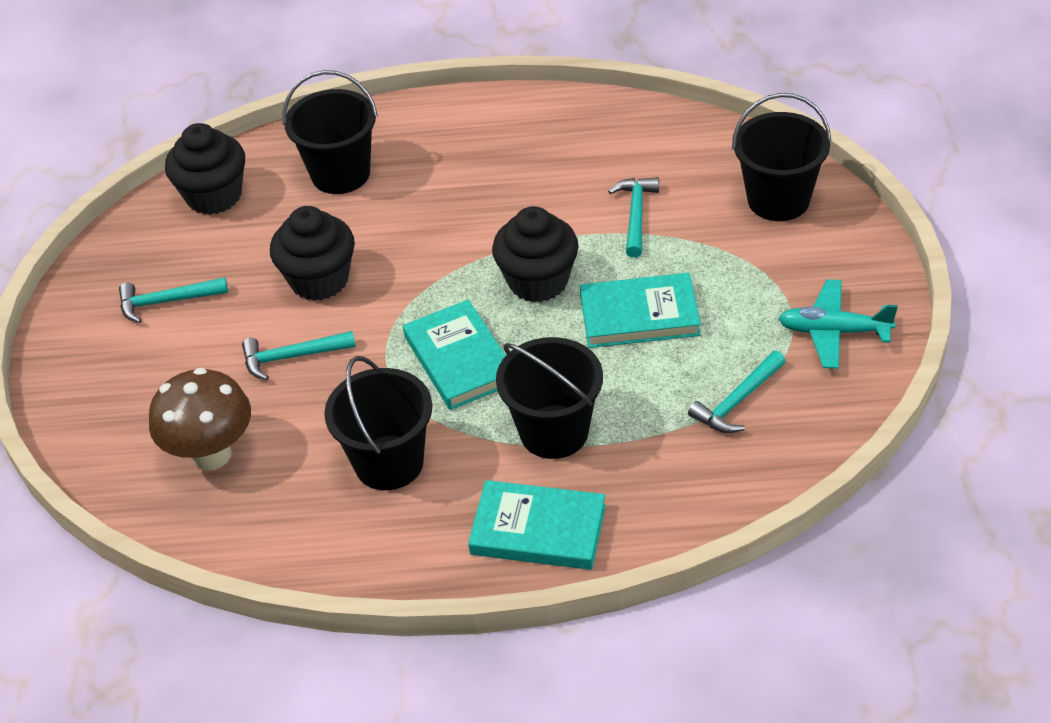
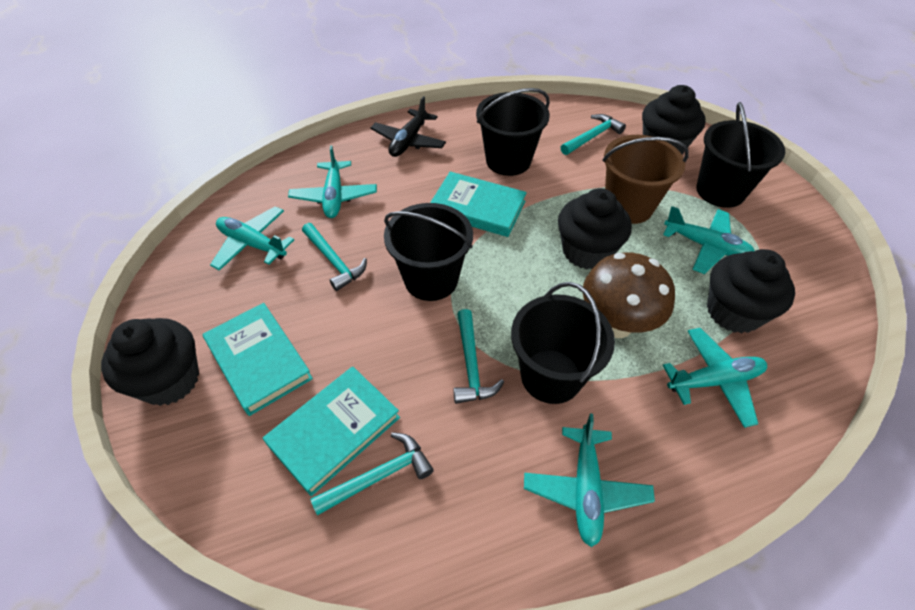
black cupcake: [165,123,245,215] [270,206,355,301] [492,206,579,302] = 3 -> [101,318,199,406] [558,188,632,270] [642,85,706,154] [707,249,795,334] = 4
black plane: none = 0 -> [370,96,446,157] = 1
brown bucket: none = 0 -> [603,135,688,224] = 1
turquoise plane: [778,279,898,369] = 1 -> [210,206,294,271] [288,145,377,218] [524,414,655,547] [663,206,755,274] [663,328,767,428] = 5

